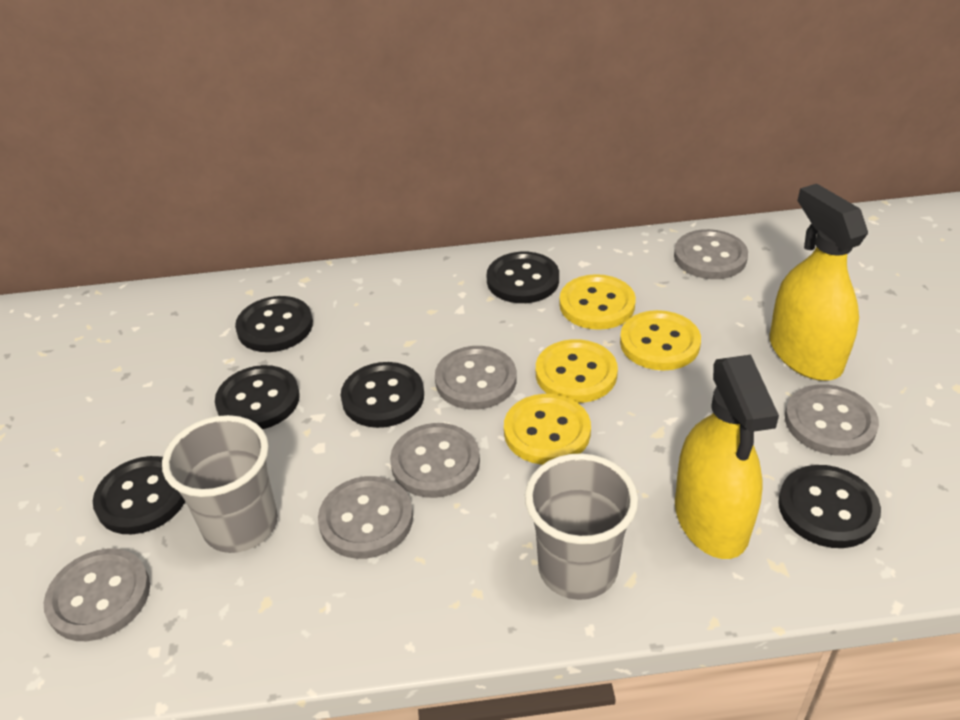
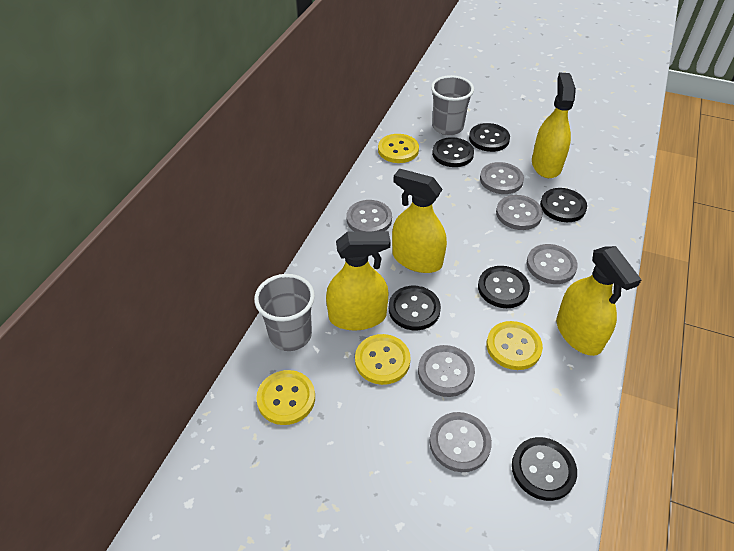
yellow spray bottle: [675,355,779,559] [770,184,868,381] = 2 -> [326,231,391,330] [392,168,447,273] [532,73,576,178] [557,246,642,356] = 4

